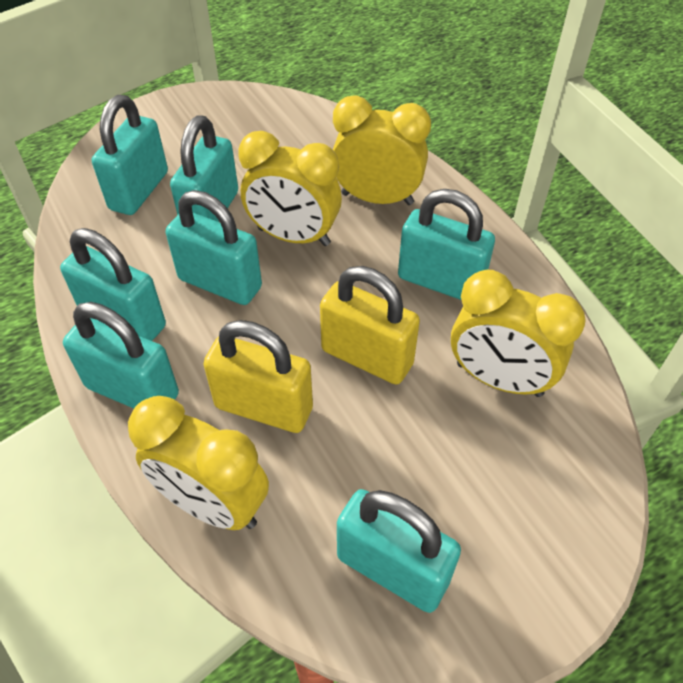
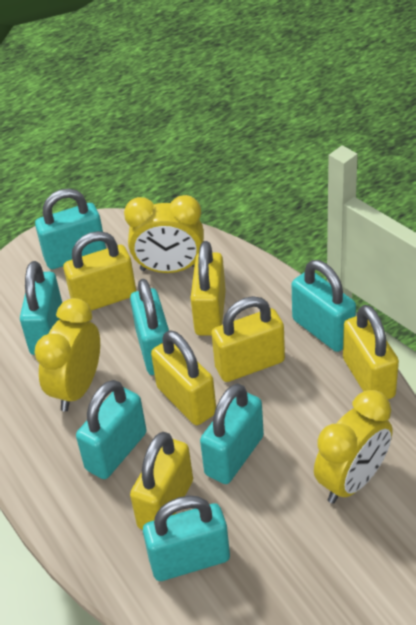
yellow clock: [128,396,269,530] [238,131,342,246] [333,96,431,205] [451,270,586,397] = 4 -> [35,298,100,412] [124,195,204,273] [314,390,392,504] = 3
yellow padlock: [203,320,313,433] [320,266,420,385] = 2 -> [63,231,136,311] [130,432,193,530] [151,330,216,425] [191,241,226,336] [211,296,285,382] [343,305,399,399] = 6

